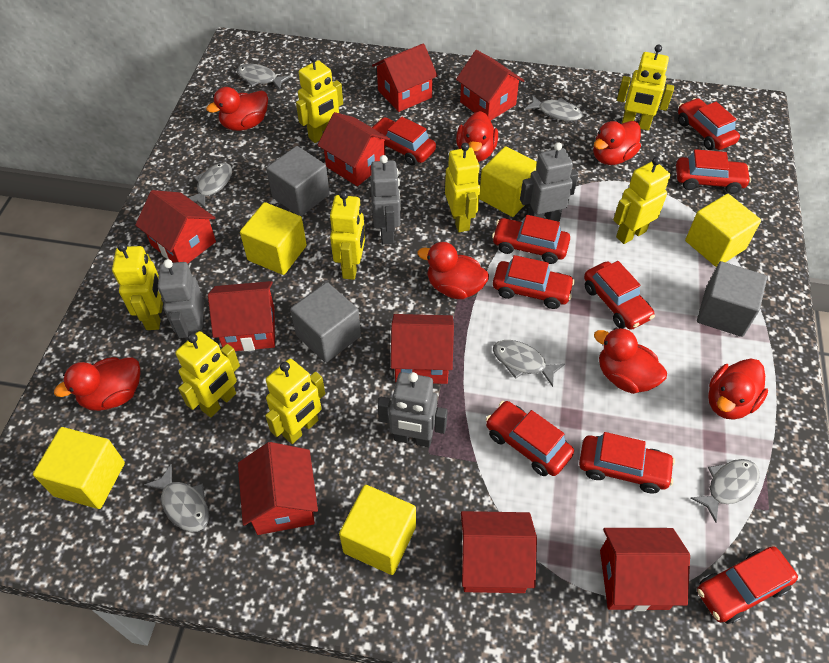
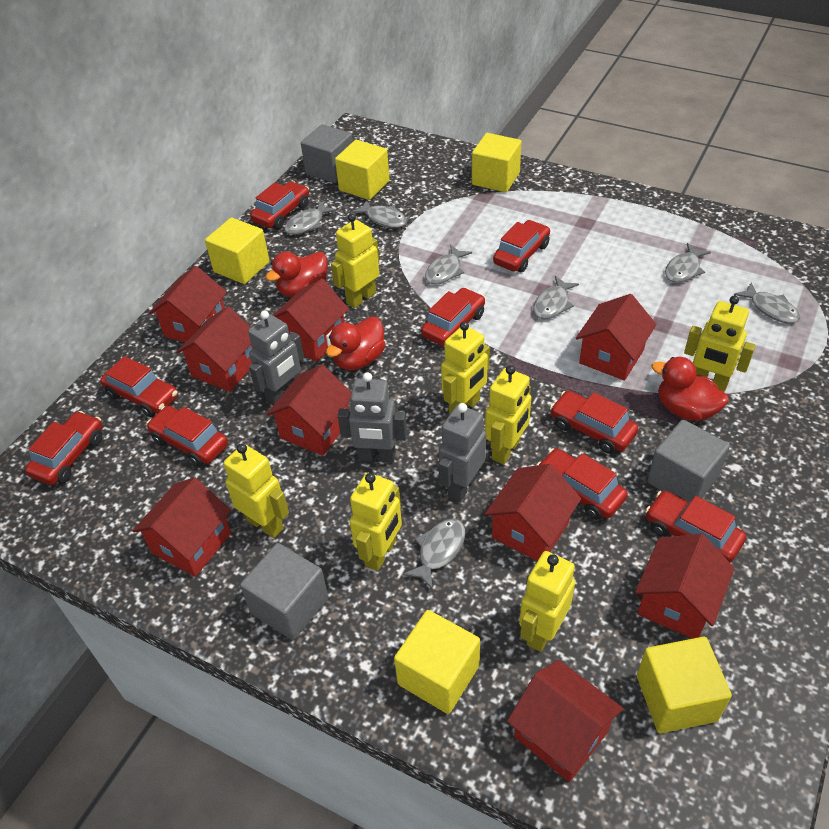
grey fish: [144,464,209,532] [189,163,232,208] [236,64,291,90] [493,340,565,387] [525,95,583,121] [690,459,760,522] = 6 -> [285,201,337,235] [352,200,407,228] [403,519,465,589] [425,245,472,285] [533,276,579,319] [665,243,711,283] [734,282,800,323] = 7
grey robot: [158,259,204,341] [370,155,401,244] [378,372,448,447] [520,142,578,222] = 4 -> [248,310,304,405] [338,372,407,462] [439,403,486,502] = 3
red duck: [54,357,141,411] [206,87,268,131] [418,242,489,299] [456,111,498,162] [593,121,641,165] [594,328,667,394] [708,358,768,420] = 7 -> [266,252,327,297] [326,317,386,370] [652,357,729,421] = 3
yellow robot: [112,243,163,330] [176,331,240,417] [265,359,325,444] [296,55,343,143] [330,191,365,280] [445,143,480,232] [613,157,670,244] [617,45,674,130] = 8 -> [223,443,289,538] [331,214,379,308] [349,473,402,571] [441,321,490,414] [485,365,531,464] [519,551,575,652] [684,296,756,392] = 7

